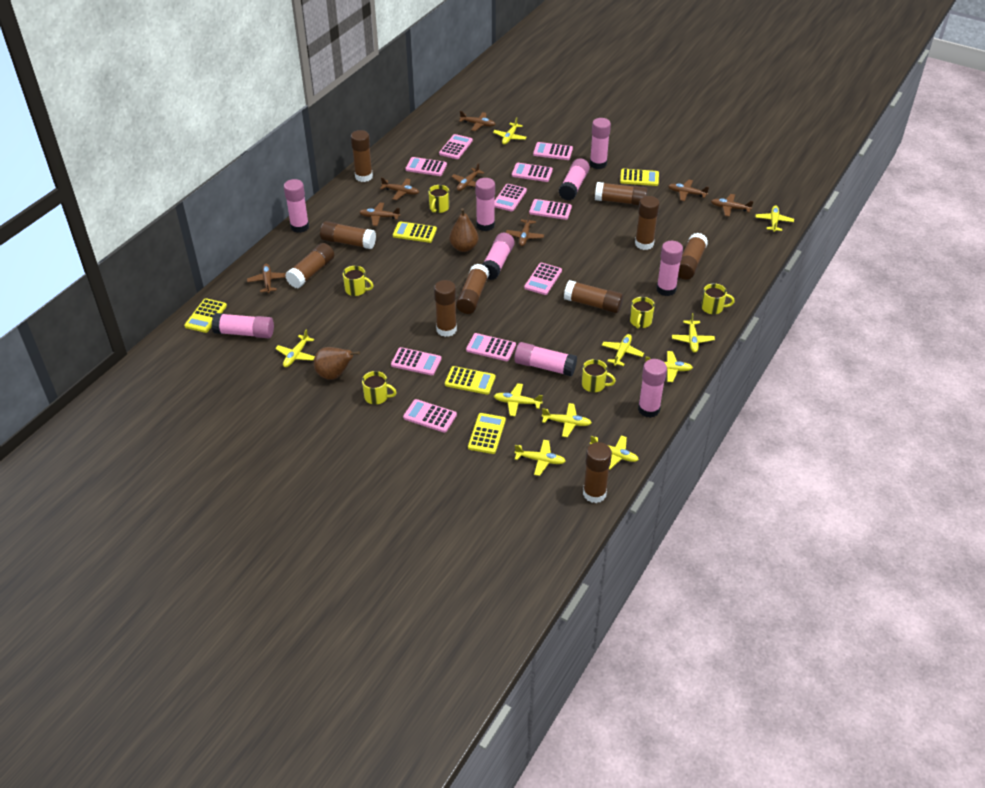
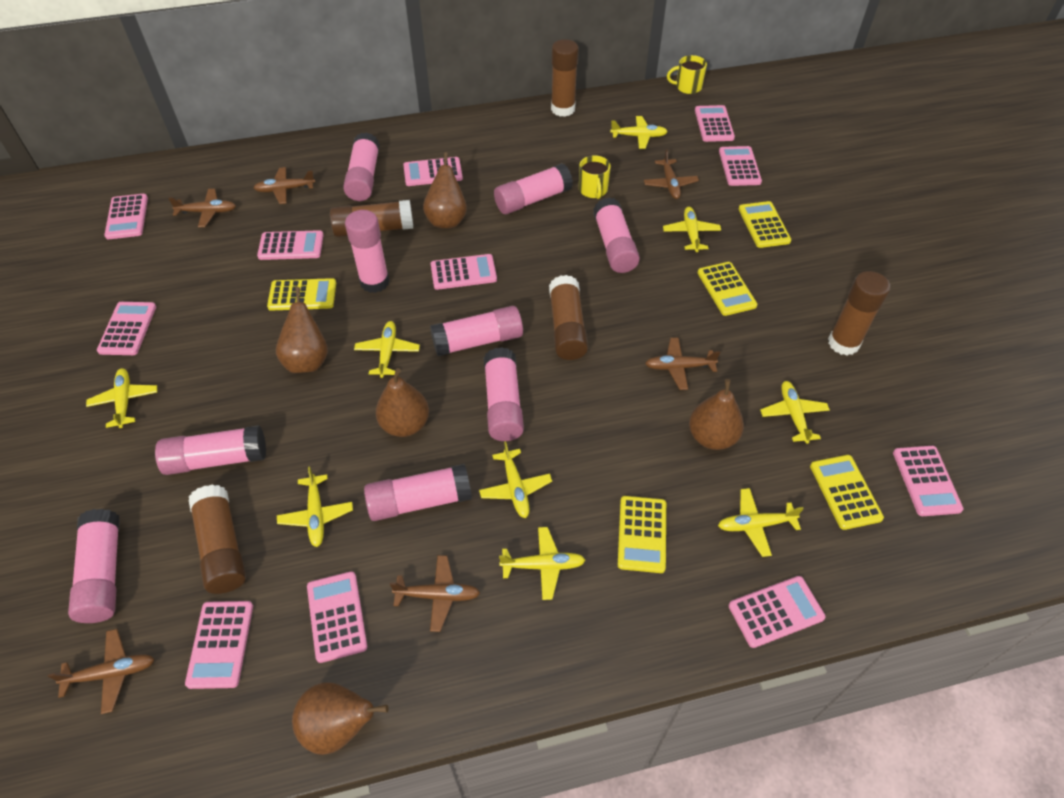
brown glue stick: [285,243,334,288] [320,221,376,249] [351,130,373,182] [434,280,457,337] [456,264,489,314] [564,280,623,313] [583,442,612,503] [595,182,648,206] [635,196,660,250] [678,233,708,280] = 10 -> [189,485,246,594] [330,200,413,237] [549,275,588,360] [551,39,579,117] [828,271,890,355] = 5
brown pear: [313,347,360,380] [449,208,479,252] = 2 -> [276,287,328,373] [292,682,389,755] [376,368,429,437] [423,152,467,228] [689,379,744,450] = 5
brown plane: [247,264,286,293] [359,203,400,226] [380,178,419,200] [451,163,484,191] [459,111,495,131] [506,213,544,246] [668,180,709,201] [711,194,754,217] = 8 -> [47,629,154,714] [168,189,236,227] [254,167,315,204] [390,555,480,632] [644,149,699,199] [645,338,720,390] = 6
pink calculator: [391,347,441,375] [403,399,457,433] [405,157,447,176] [439,134,473,159] [466,333,516,361] [494,184,527,212] [512,163,553,182] [524,263,562,295] [529,199,572,220] [533,142,573,160] = 10 -> [97,302,156,355] [104,194,148,239] [185,601,253,689] [257,230,324,260] [307,571,367,663] [403,157,463,186] [431,254,497,290] [695,105,735,142] [719,146,762,186] [729,576,826,648] [893,446,963,516] = 11
yellow mug: [343,266,374,296] [362,371,397,405] [428,185,449,213] [582,359,616,392] [630,297,655,329] [701,283,735,314] = 6 -> [579,155,611,199] [667,55,707,94] = 2
yellow plane: [275,329,315,367] [493,117,527,145] [494,383,543,416] [515,440,566,476] [542,403,592,437] [590,435,639,470] [602,334,644,366] [646,351,693,382] [672,313,715,353] [755,205,794,232] = 10 -> [86,368,157,428] [277,467,353,547] [354,321,420,378] [479,441,552,518] [499,527,585,600] [610,116,668,149] [663,207,721,252] [718,488,804,557] [760,381,830,444] = 9

